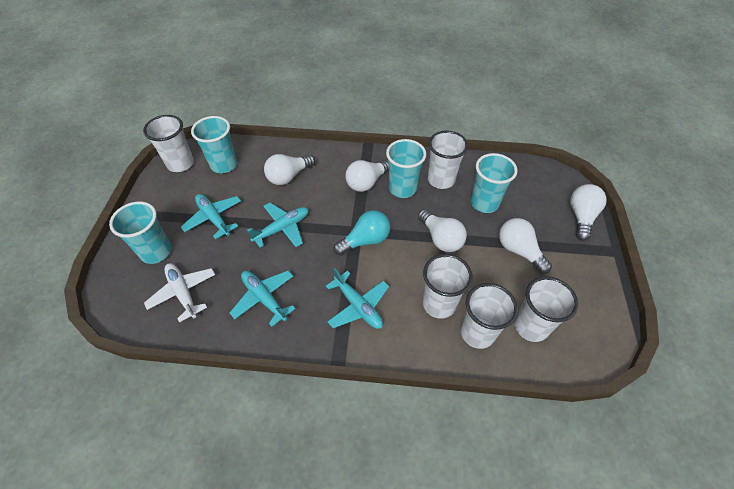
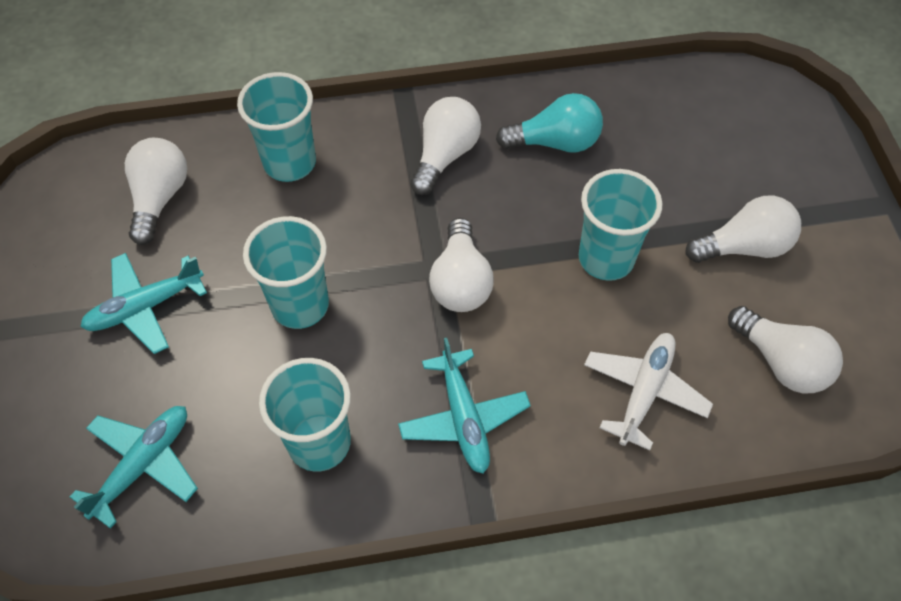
turquoise plane: [181,194,241,239] [230,271,296,327] [247,203,309,248] [326,268,389,329] = 4 -> [70,406,198,529] [80,253,207,354] [398,338,531,474] = 3
white cup: [143,115,194,172] [423,254,473,319] [428,131,468,189] [460,283,518,349] [514,276,578,342] = 5 -> none = 0

